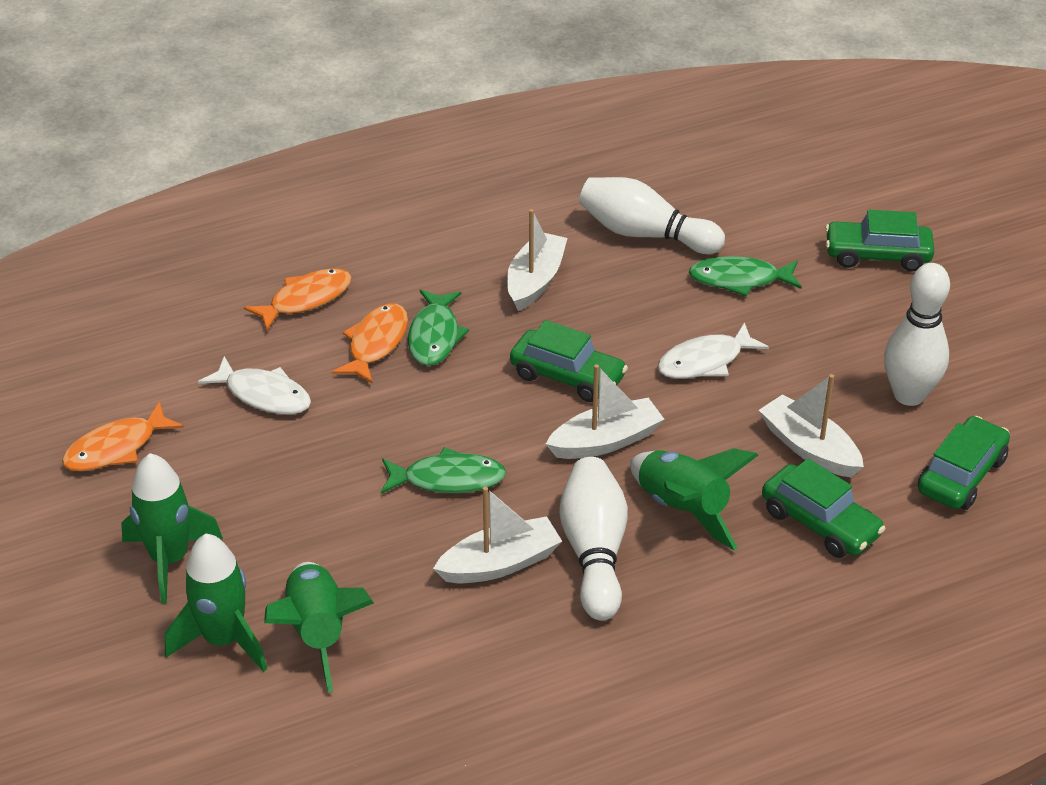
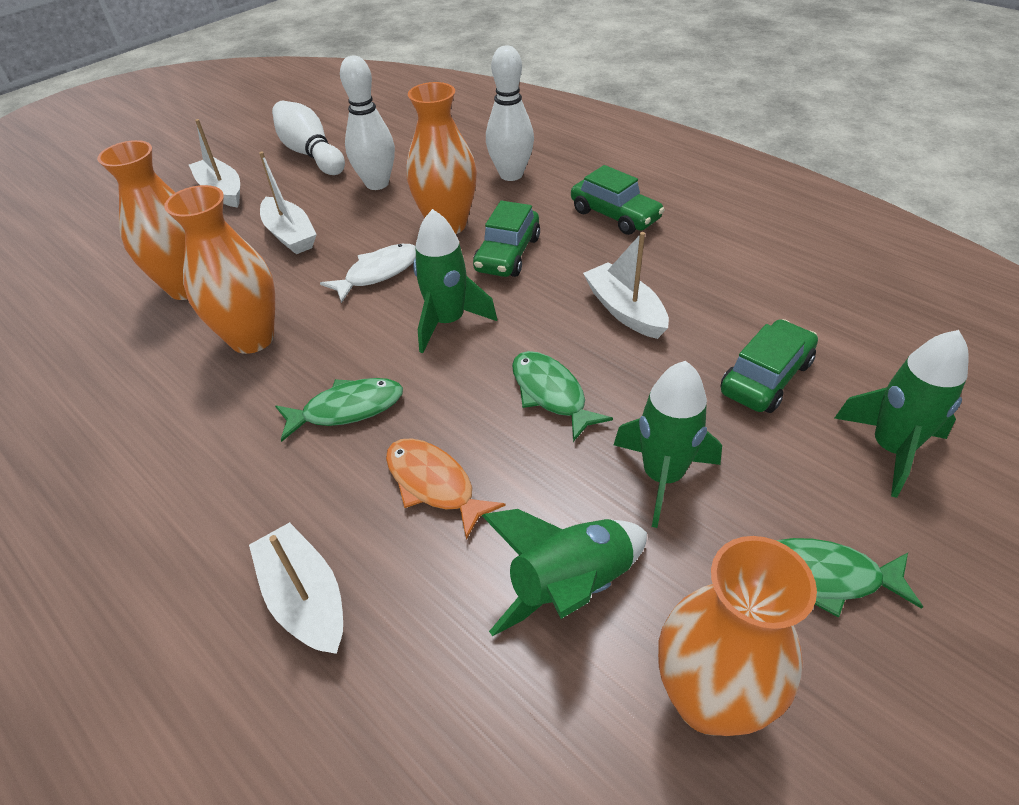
green car: [510,320,628,402] [762,458,886,558] [825,210,934,272] [918,416,1010,510] = 4 -> [473,201,540,277] [571,165,665,235] [720,319,818,413] = 3
orange fish: [62,401,184,471] [244,268,352,330] [332,303,408,384] = 3 -> [386,438,506,540] = 1
orange vase: none = 0 -> [97,140,187,300] [164,185,275,354] [406,82,477,234] [658,536,817,736] = 4
white fish: [198,356,311,414] [657,322,769,379] = 2 -> [320,244,416,303] = 1

